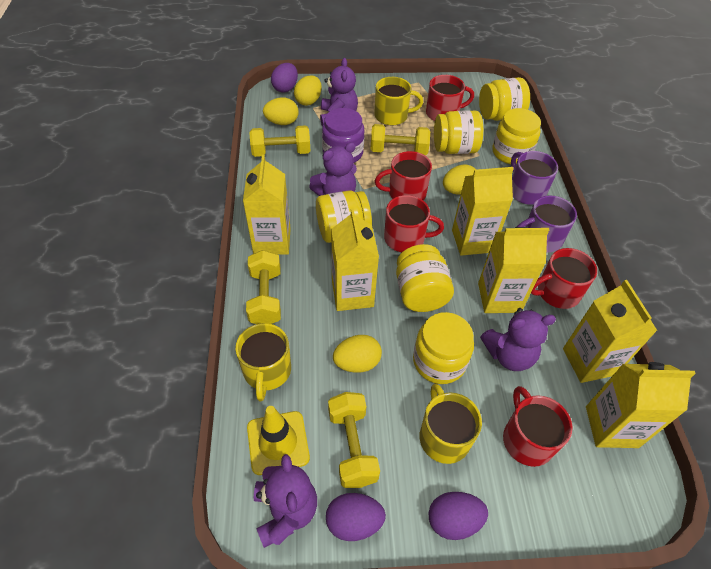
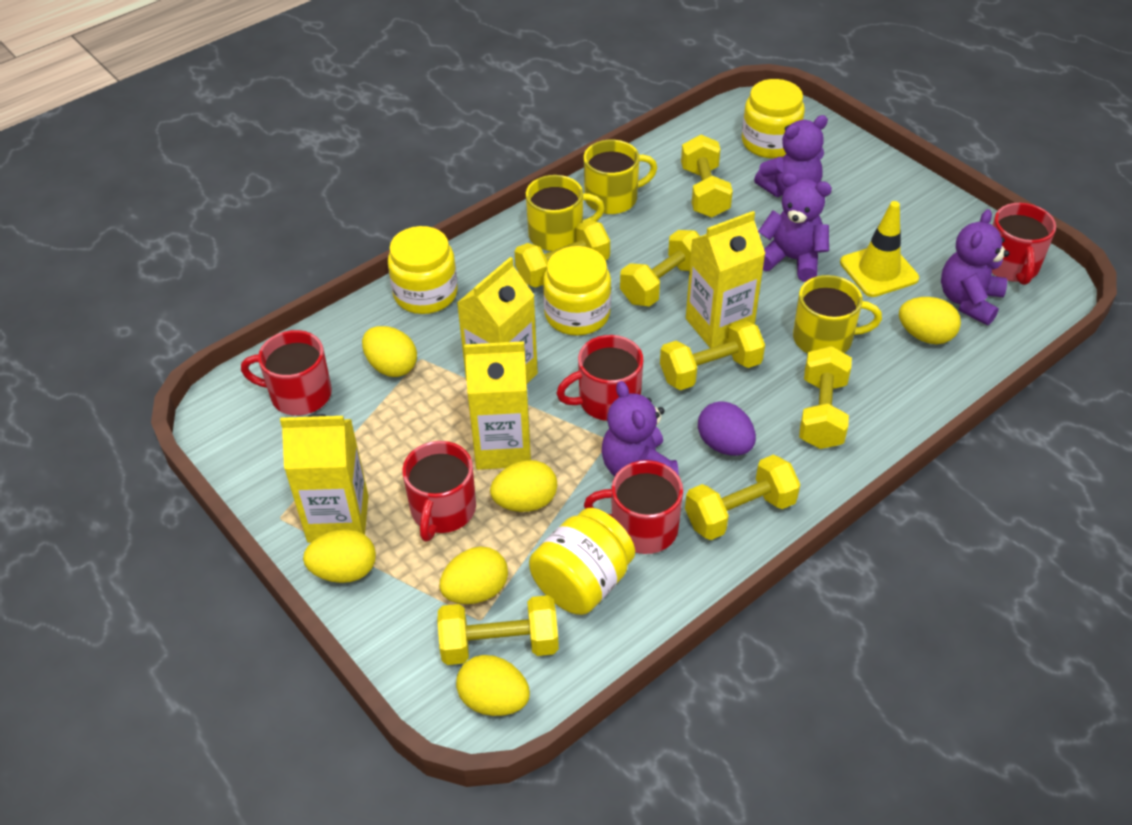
purple egg: [271,63,298,93] [326,493,386,541] [429,492,488,540] = 3 -> [698,401,756,456] = 1
purple jar: [322,108,364,163] = 1 -> none = 0
purple mug: [511,151,558,205] [517,195,577,253] = 2 -> none = 0
yellow carton: [243,155,291,255] [331,209,379,311] [452,167,514,256] [478,227,549,313] [563,280,658,383] [586,362,696,448] = 6 -> [280,414,369,543] [457,257,538,383] [464,341,531,470] [686,211,765,348] = 4
yellow dumbbell: [246,250,281,324] [249,125,310,157] [328,392,380,488] [370,124,430,155] = 4 -> [437,595,559,665] [515,220,610,288] [620,230,700,307] [660,319,765,390] [681,135,733,218] [685,455,800,540] [799,346,852,449] = 7
yellow egg: [263,98,299,125] [294,75,322,106] [333,335,382,373] [443,165,476,195] = 4 -> [303,529,376,583] [362,326,417,377] [439,547,508,604] [456,655,530,716] [490,460,557,512] [899,297,961,344] = 6
yellow jar: [316,190,372,243] [396,244,454,312] [413,312,474,384] [434,110,483,154] [479,77,530,121] [492,108,541,164] = 6 -> [388,226,458,314] [529,508,635,615] [543,246,611,335] [742,79,805,158] = 4

